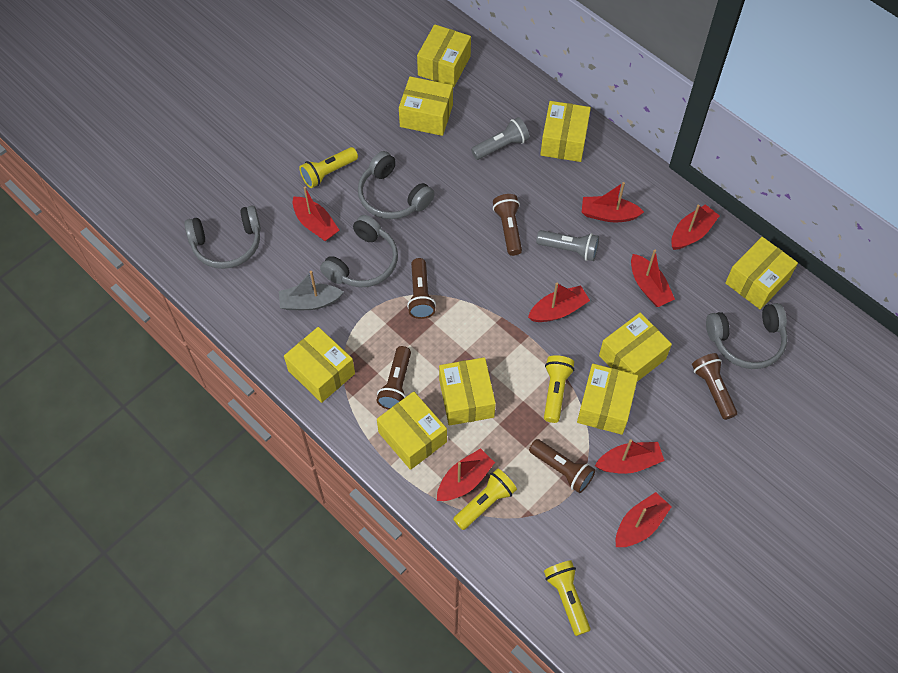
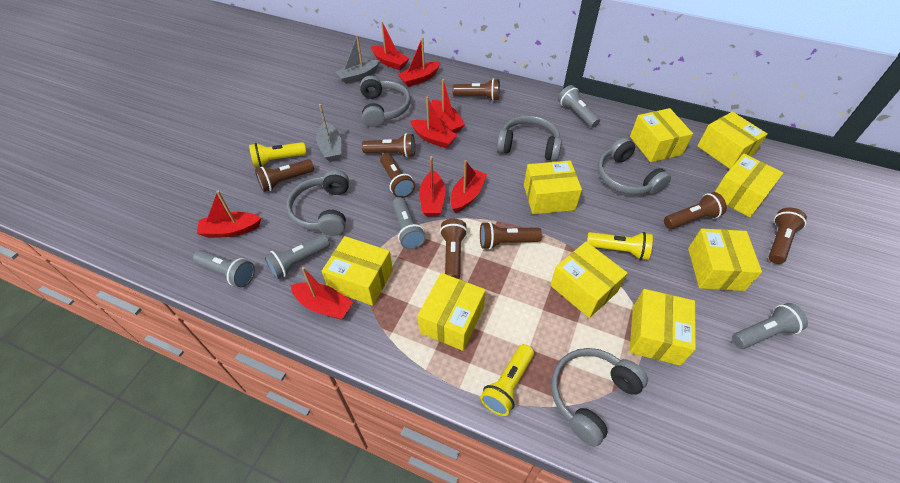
brown flashlight: [376,346,411,410] [407,258,436,319] [493,194,522,256] [529,439,595,493] [692,353,737,420] = 5 -> [255,159,314,192] [362,133,415,158] [380,153,415,198] [440,219,467,279] [452,78,500,101] [480,222,542,250] [664,192,727,229] [769,208,807,264] = 8
grey boat: [279,271,344,310] = 1 -> [316,104,341,162] [336,35,380,84] = 2
grey flashlight: [471,117,530,160] [536,230,599,261] = 2 -> [193,250,255,287] [264,234,330,279] [392,197,426,249] [558,85,600,128] [732,303,808,349] = 5
grey headphones: [184,205,261,269] [320,215,398,288] [358,151,435,219] [706,303,788,369] = 4 -> [287,170,349,236] [360,76,411,127] [497,115,562,161] [551,348,648,447] [598,137,671,195] = 5
yellow flashlight: [299,147,358,188] [453,468,517,530] [544,355,574,423] [544,560,590,636] = 4 -> [249,142,306,167] [480,344,534,416] [587,232,653,260] = 3

